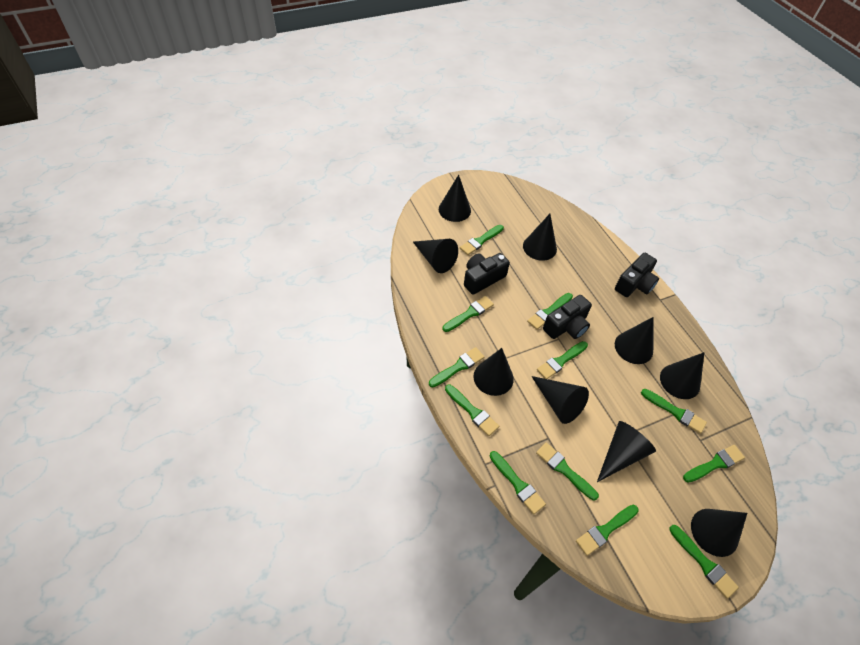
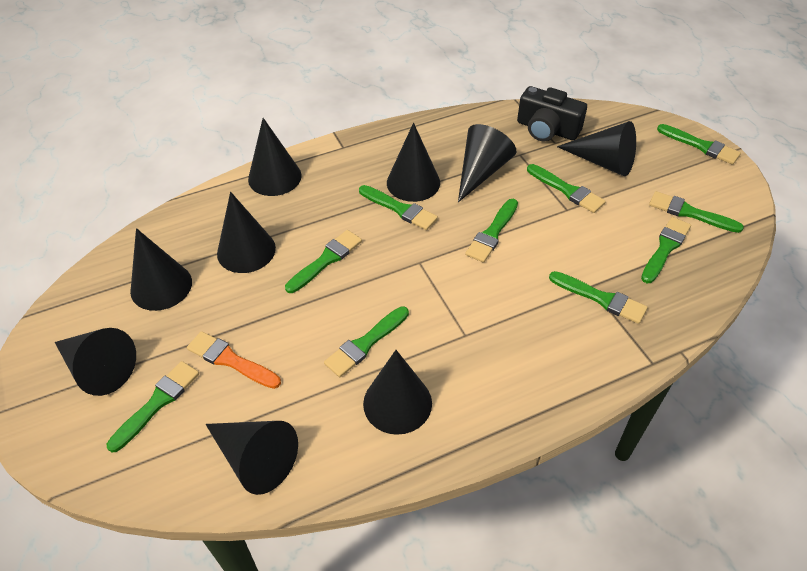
black camera: [464,253,510,295] [543,295,592,339] [615,253,659,297] = 3 -> [517,86,587,141] = 1
green brush: [429,347,484,387] [443,296,494,332] [445,385,499,436] [460,225,504,255] [490,451,546,514] [527,293,573,330] [536,442,599,501] [537,341,588,379] [576,505,639,556] [641,389,707,434] [670,525,739,599] [683,445,745,483] = 12 -> [107,361,199,452] [285,230,362,293] [324,306,409,377] [359,185,438,230] [465,199,518,263] [527,164,606,213] [549,271,648,324] [641,217,691,283] [649,191,744,233] [657,124,741,165] = 10
orange brush: none = 0 -> [187,331,281,389] = 1

